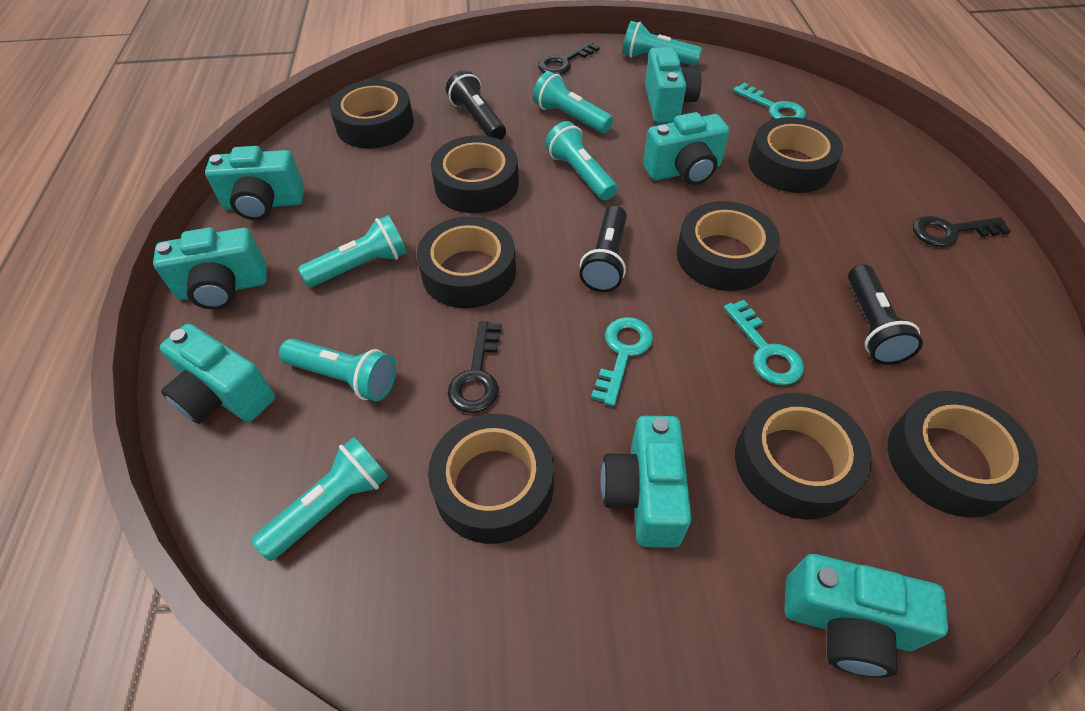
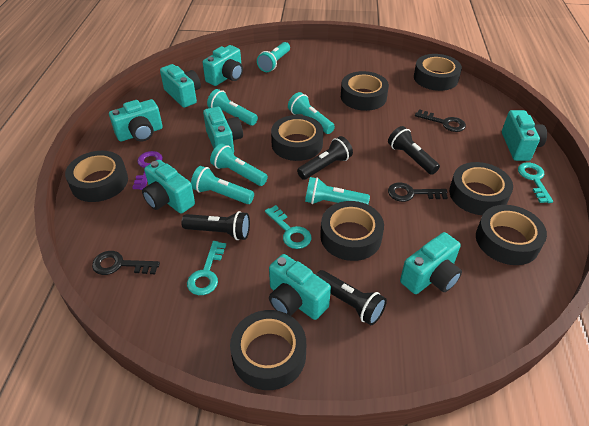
black flashlight: [446,70,506,140] [579,206,627,292] [848,264,923,365] = 3 -> [181,211,250,240] [297,136,353,180] [316,270,387,325] [388,126,440,175] = 4
purple key: none = 0 -> [132,151,163,190] = 1
turquoise camera: [153,227,267,310] [160,324,275,424] [205,146,305,220] [601,416,692,548] [643,112,730,185] [645,47,701,123] [785,554,948,678] = 7 -> [109,99,163,142] [142,160,195,214] [160,64,201,108] [202,45,243,86] [203,107,243,153] [269,254,331,320] [400,232,462,294] [502,110,547,161] = 8

